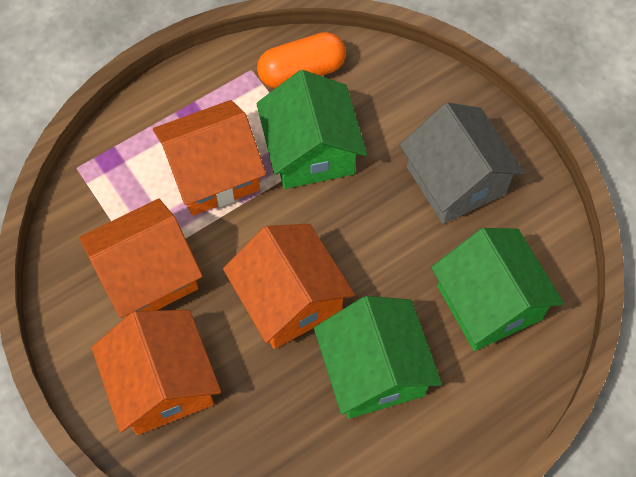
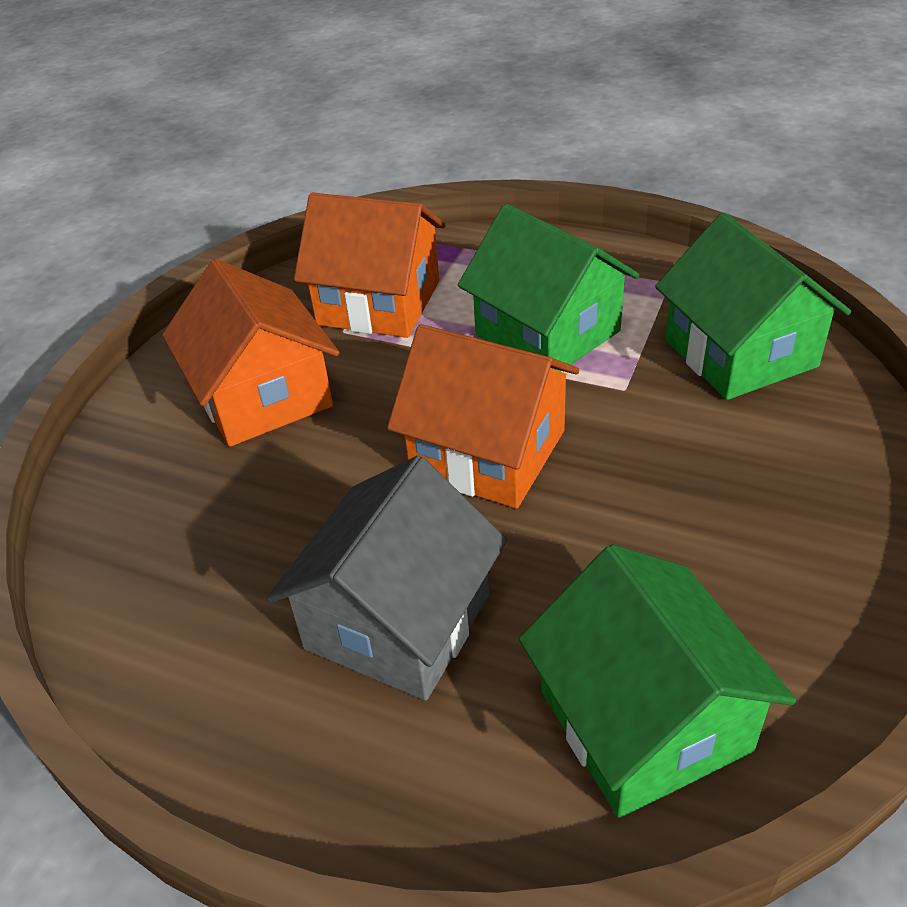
orange capsule: [257,32,346,89] = 1 -> none = 0
orange house: [79,199,203,318] [92,310,221,435] [153,100,266,216] [223,224,355,349] = 4 -> [162,259,340,447] [294,193,445,338] [387,324,579,509] = 3

